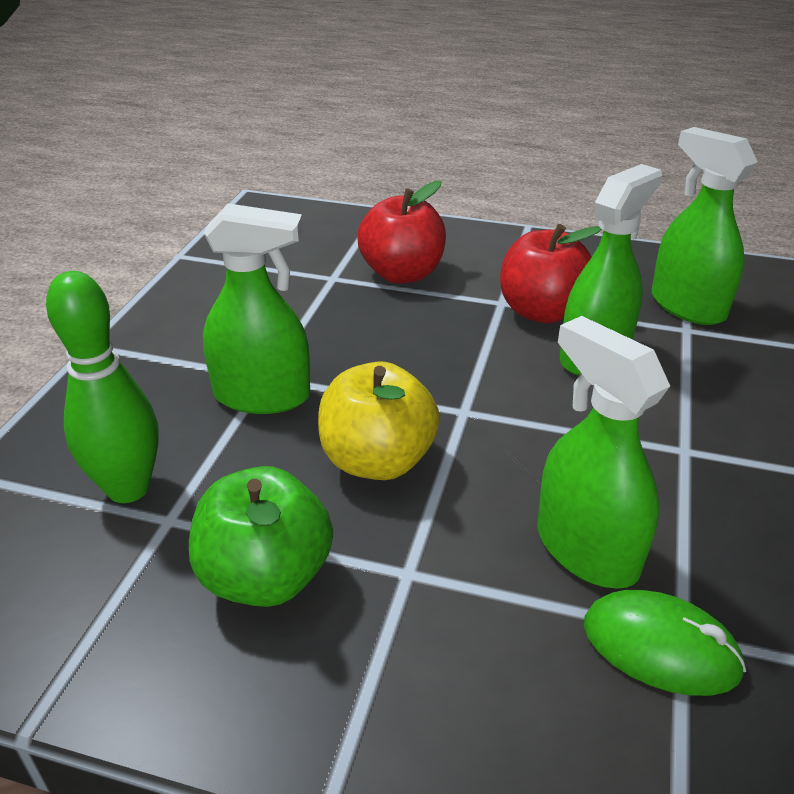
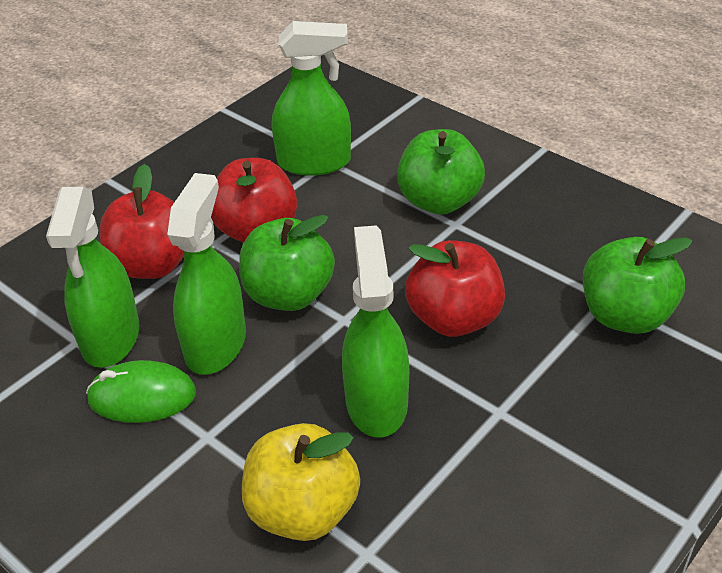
green apple: [189,466,333,607] = 1 -> [239,215,335,311] [397,129,485,214] [583,237,692,334] = 3
green bowling pin: [46,271,159,503] = 1 -> none = 0
red apple: [357,181,446,283] [500,224,602,323] = 2 -> [99,164,184,279] [211,158,297,243] [405,240,505,337] = 3

